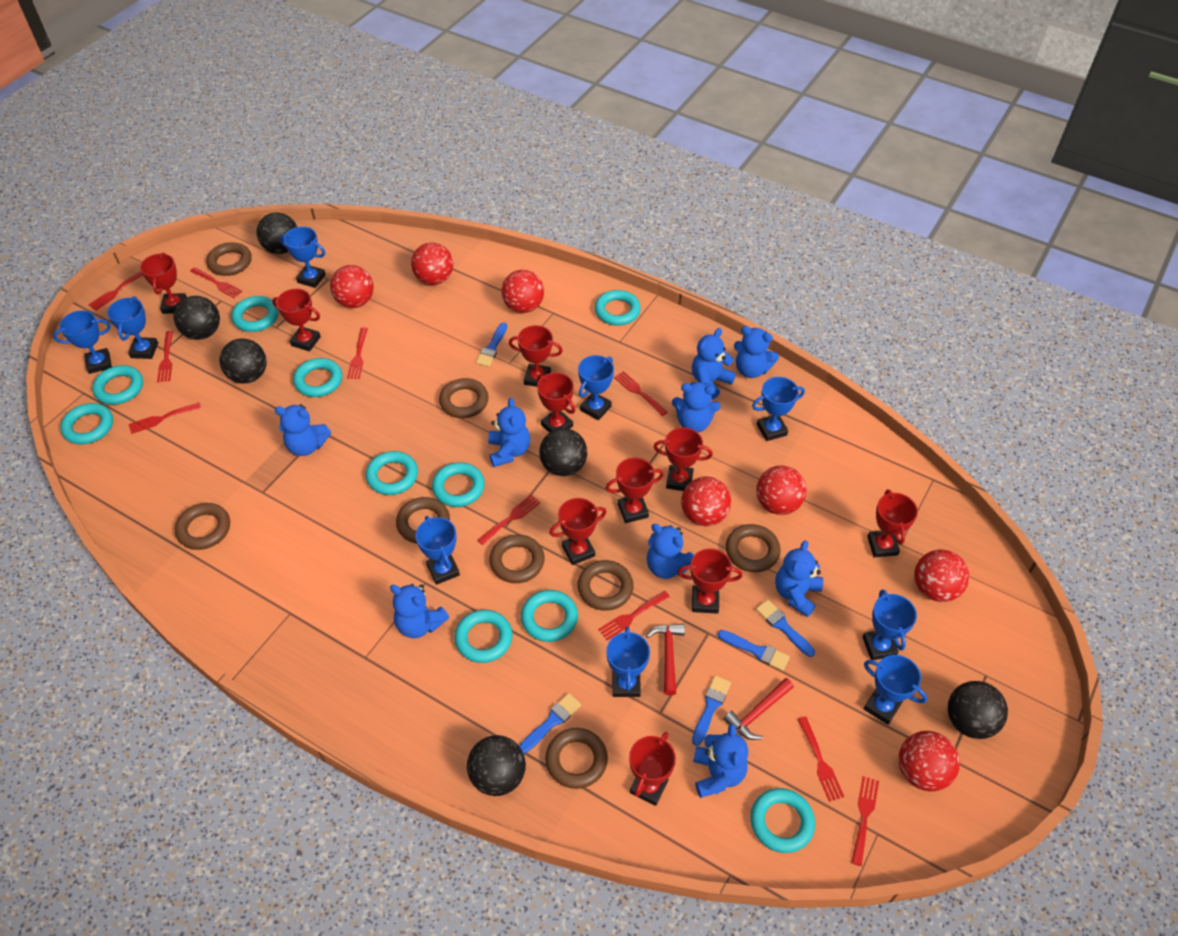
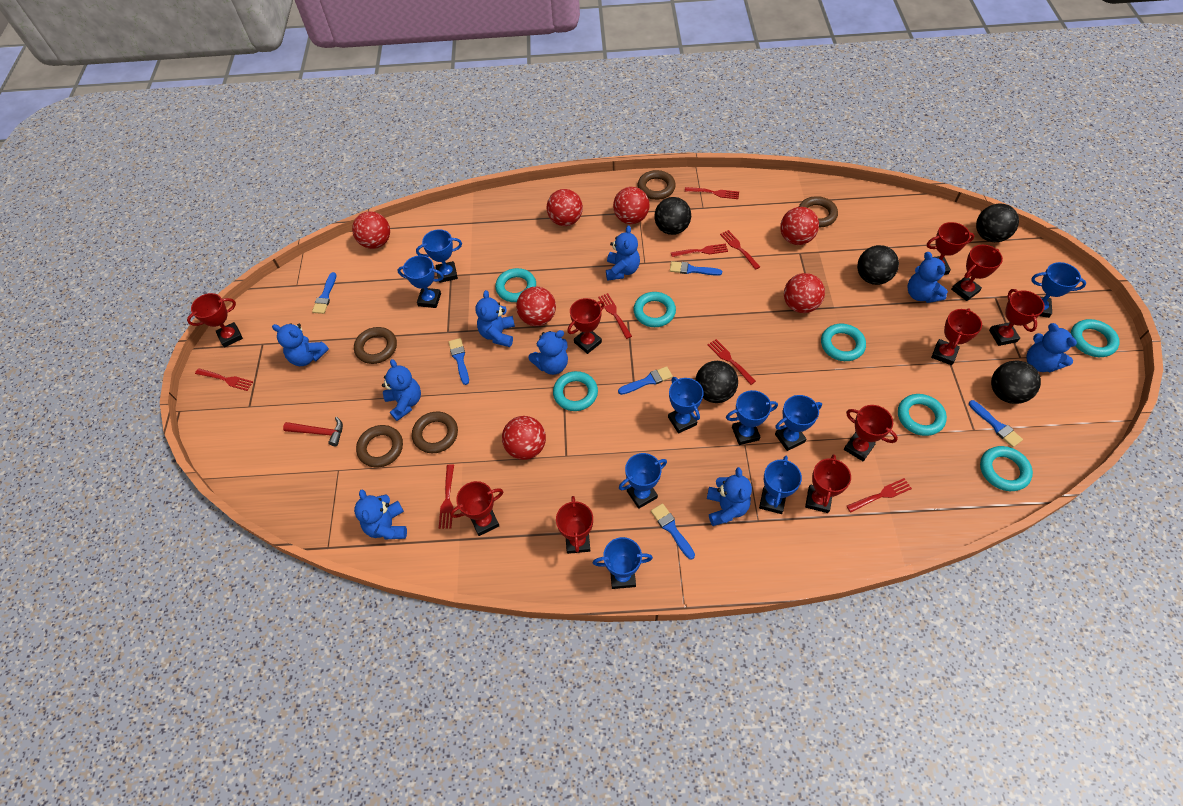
black ball: [174,296,220,340] [219,338,267,384] [257,212,297,254] [467,735,526,796] [539,428,587,476] [948,681,1008,739] = 6 -> [654,197,691,235] [695,361,738,403] [857,245,899,285] [976,204,1019,242] [991,361,1041,404] = 5
blue brush: [476,322,507,367] [519,693,581,754] [692,675,731,746] [718,630,790,671] [756,600,815,657] = 5 -> [312,272,336,314] [449,338,469,385] [618,366,673,395] [651,503,695,560] [670,261,722,276] [969,400,1023,447] = 6
brown ring: [175,503,230,550] [206,242,252,276] [396,497,450,544] [439,378,489,418] [489,534,545,583] [545,728,608,789] [577,560,634,611] [726,524,781,572] = 8 -> [354,327,397,364] [356,425,403,468] [412,411,458,453] [638,170,676,200] [799,196,838,227] = 5
red fork: [89,271,143,310] [129,403,201,434] [157,331,174,382] [190,267,242,298] [347,328,368,379] [477,495,540,545] [598,591,670,640] [614,371,668,416] [797,716,844,802] [851,776,879,866] = 10 -> [195,368,253,391] [439,464,454,529] [598,293,632,339] [671,244,728,257] [685,187,739,199] [708,339,756,385] [720,230,760,270] [847,478,912,512] = 8
red hammer: [646,624,685,696] [723,678,794,740] = 2 -> [283,417,343,446] = 1
turquoise ring: [60,403,113,444] [92,365,143,405] [231,296,279,332] [293,358,342,397] [366,451,418,495] [432,462,485,507] [454,609,513,663] [521,590,578,642] [595,290,641,326] [750,788,815,853] = 10 -> [495,268,536,302] [553,371,598,411] [633,292,676,327] [821,324,866,361] [898,394,947,436] [980,446,1033,491] [1071,319,1120,357] = 7

